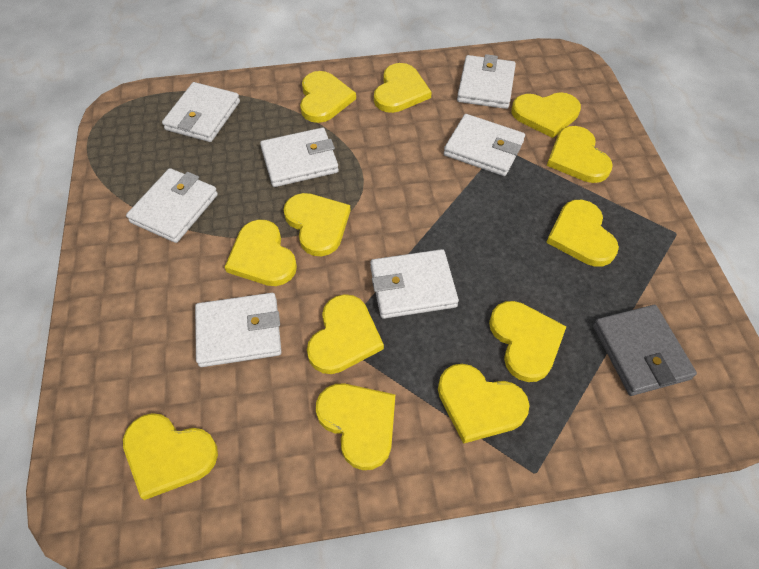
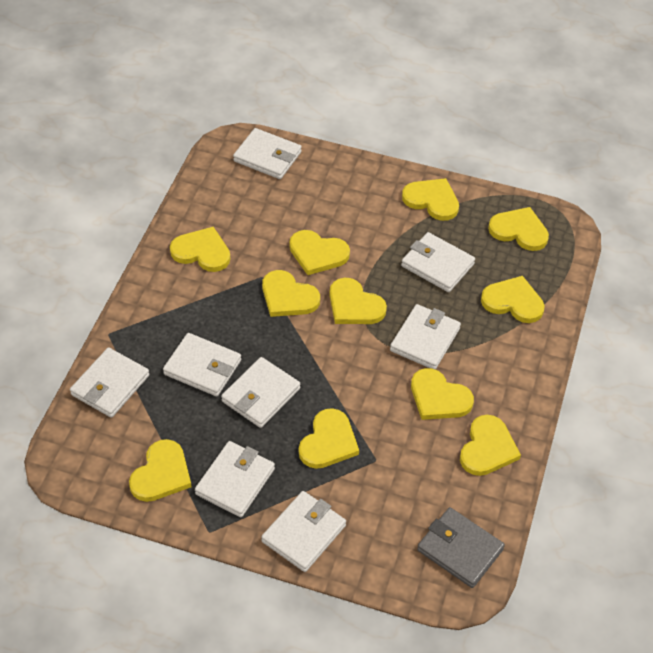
white wallet: [126,168,218,243] [162,82,240,142] [195,293,281,367] [260,128,339,187] [370,249,459,319] [444,114,525,176] [457,54,516,109] = 7 -> [70,348,149,418] [163,333,241,396] [195,441,275,517] [221,357,300,428] [233,128,302,179] [261,491,346,572] [390,304,461,369] [401,232,475,292] = 8
yellow heart: [123,413,218,500] [225,220,297,286] [283,193,351,256] [300,71,356,123] [307,294,384,374] [316,384,395,470] [374,63,432,113] [438,364,530,444] [489,301,567,382] [511,92,581,138] [546,200,619,267] [547,126,613,183] = 12 -> [129,439,191,502] [170,227,230,272] [262,270,320,317] [289,230,350,275] [299,408,359,469] [329,278,387,324] [402,178,459,221] [411,368,474,420] [460,415,521,476] [481,276,545,323] [488,207,549,251] = 11

